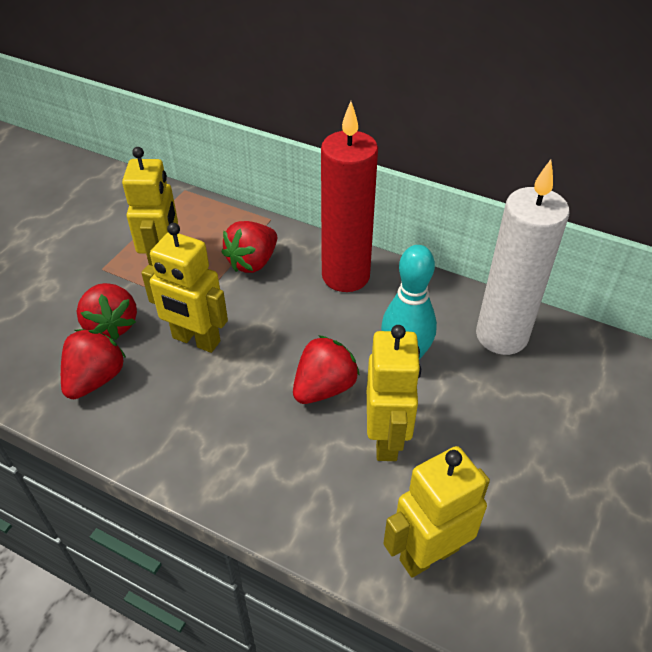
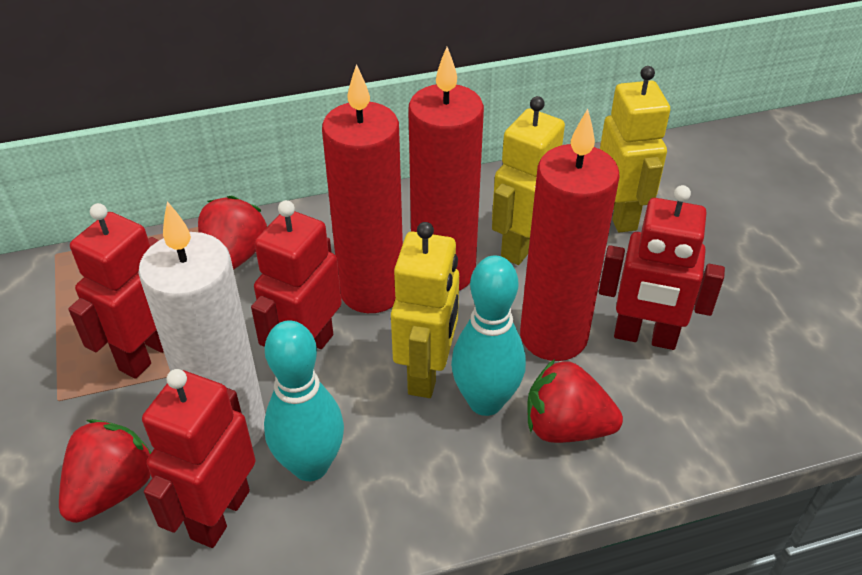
red candle: [321,101,378,292] = 1 -> [322,64,403,313] [408,47,484,290] [520,109,620,361] = 3
red robot: none = 0 -> [68,203,164,379] [142,369,256,548] [251,200,342,349] [599,185,725,350] = 4
red strawberry: [61,329,126,399] [77,283,137,340] [222,221,277,273] [293,335,360,404] = 4 -> [59,419,151,523] [198,196,267,270] [527,359,623,443] = 3
turquoise bowling pin: [381,245,437,359] = 1 -> [264,321,344,481] [451,255,526,416] = 2
yellow robot: [122,147,178,266] [141,223,228,353] [367,325,421,461] [383,446,490,578] = 4 -> [391,222,459,398] [492,96,565,265] [600,66,670,232] = 3

